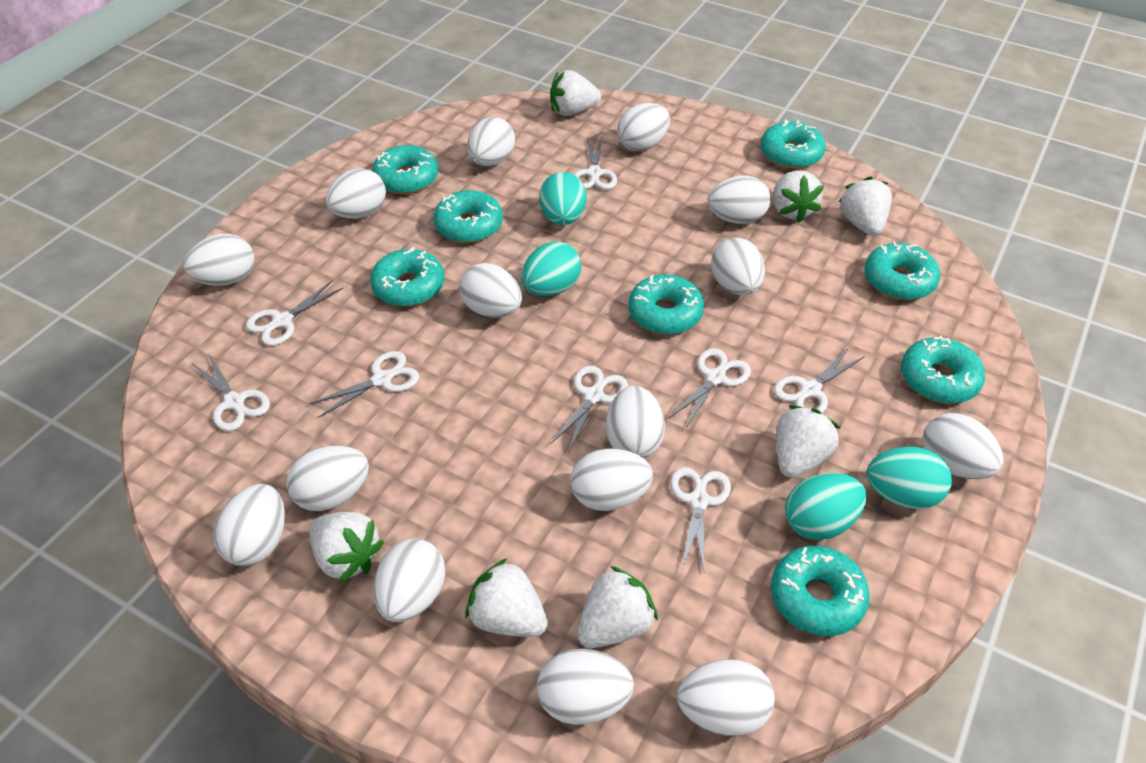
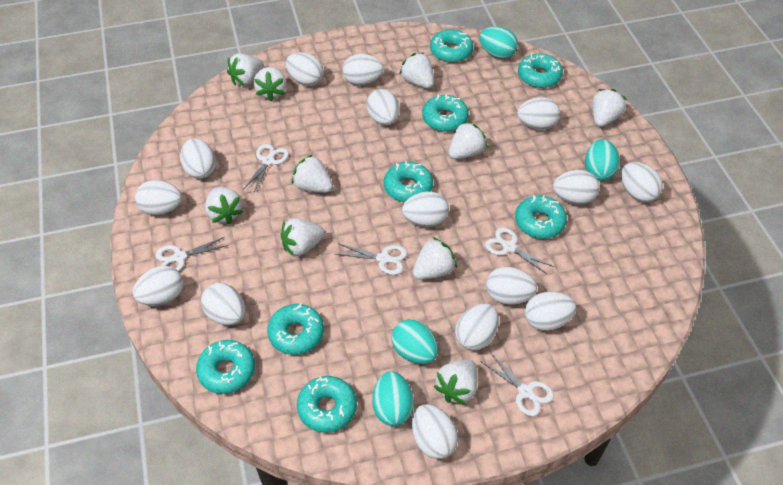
white scissors: [192,354,270,431] [246,280,343,346] [309,351,419,418] [551,366,628,451] [574,137,617,190] [668,348,751,428] [670,467,731,573] [774,348,865,413] = 8 -> [155,237,228,271] [243,144,289,193] [335,244,407,275] [481,352,554,416] [485,228,554,275] = 5
white strawberry: [309,512,384,583] [465,558,548,637] [550,70,601,116] [577,566,658,648] [773,171,824,223] [776,405,840,478] [839,177,892,236] = 7 -> [205,187,243,224] [227,54,264,86] [254,67,287,101] [281,218,325,257] [292,154,333,193] [400,52,434,89] [413,237,457,280] [433,359,478,405] [448,121,487,159] [592,89,627,127] = 10

